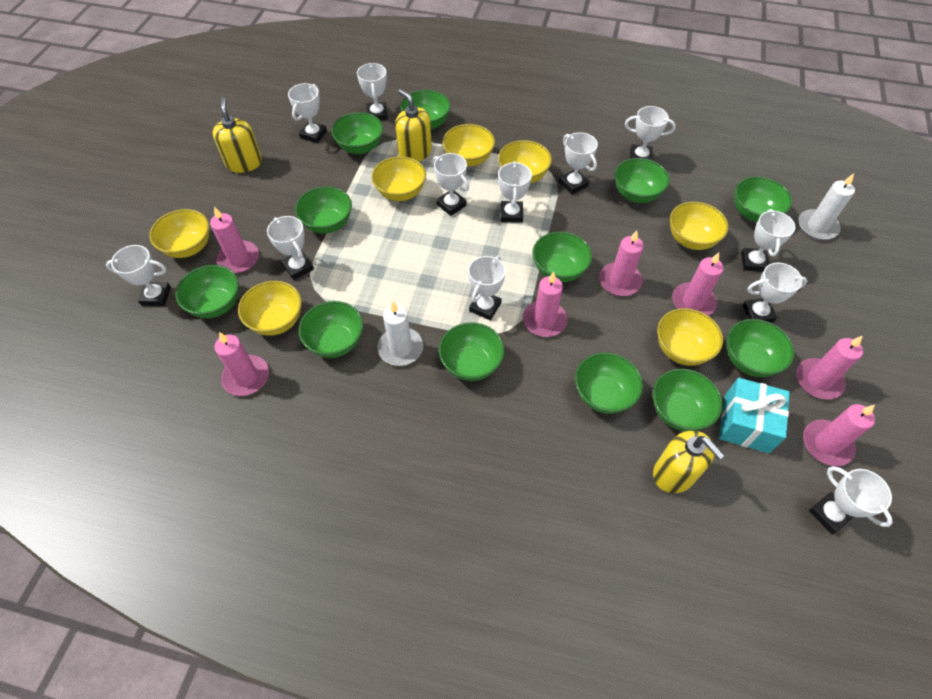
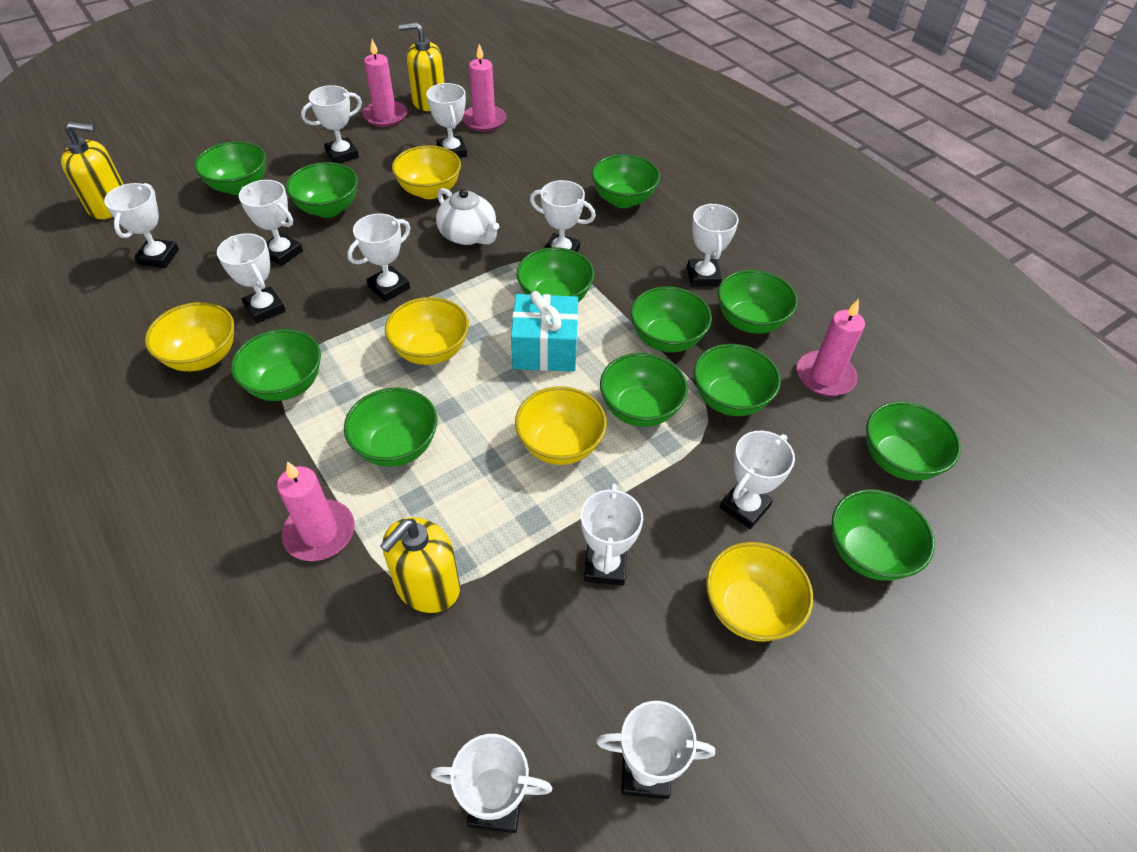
pink candle: [210,207,259,273] [214,332,269,396] [523,272,567,337] [599,230,644,296] [672,253,724,316] [796,336,863,400] [803,404,875,466] = 7 -> [277,461,354,561] [362,39,407,127] [462,44,506,132] [797,299,865,396] = 4
white candle: [377,302,423,366] [798,173,855,240] = 2 -> none = 0
white teapot: none = 0 -> [436,188,499,245] = 1
yellow bowl: [149,209,209,258] [238,281,302,336] [372,156,426,201] [443,124,495,167] [498,140,552,183] [657,308,723,366] [670,202,728,250] = 7 -> [145,302,234,371] [385,297,469,365] [392,145,461,199] [515,386,607,465] [706,542,813,642] = 5

